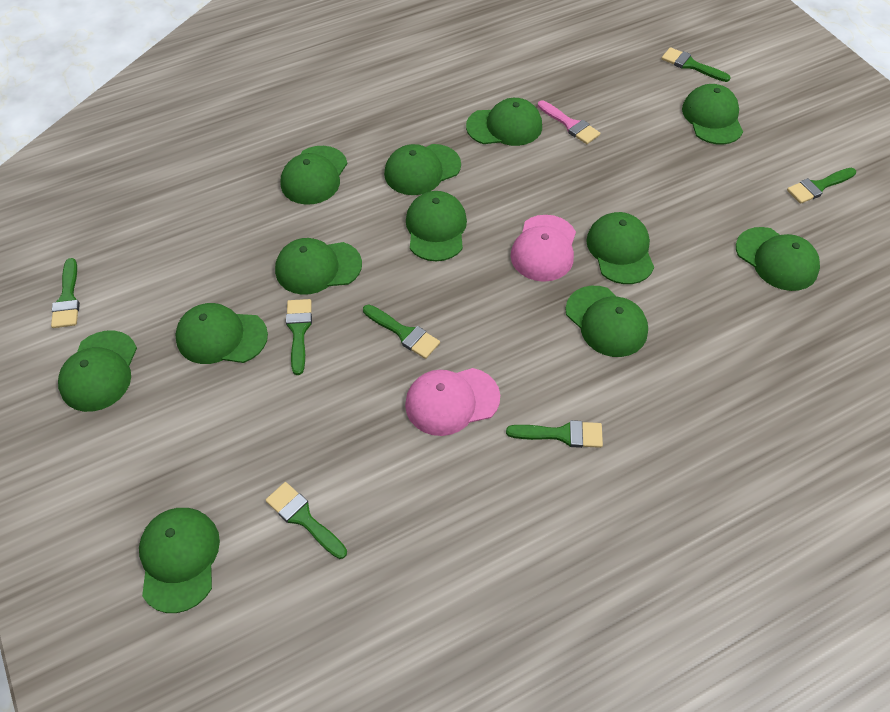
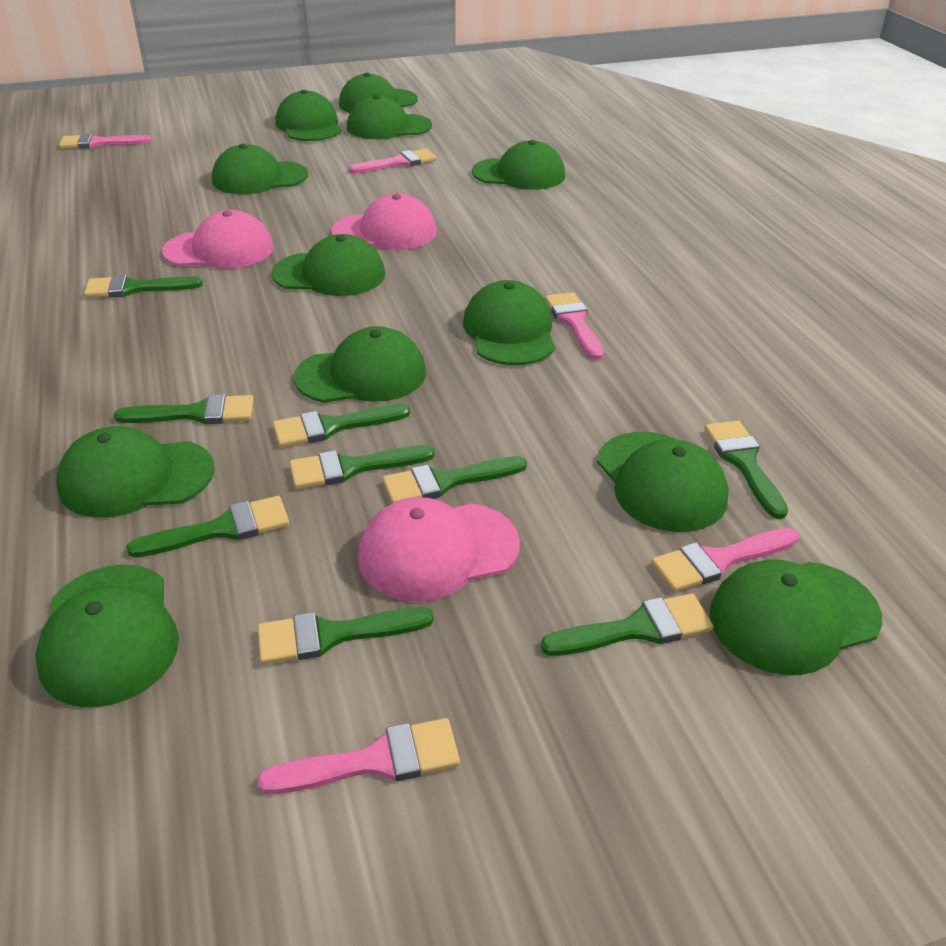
green brush: [51,258,80,328] [266,482,347,559] [286,299,312,375] [363,305,440,359] [506,420,603,448] [661,47,731,82] [787,168,856,204] = 7 -> [84,275,203,298] [114,394,254,424] [126,496,290,557] [257,607,434,664] [273,404,410,447] [289,445,435,489] [382,456,527,503] [540,593,713,656] [704,421,788,519] = 9
pink brush: [538,100,600,144] = 1 -> [59,133,151,149] [257,718,460,794] [349,149,437,174] [545,292,604,360] [651,528,799,592] = 5
pink cap: [405,368,500,436] [511,215,576,282] = 2 -> [162,210,274,269] [331,194,437,250] [358,497,520,602] = 3

